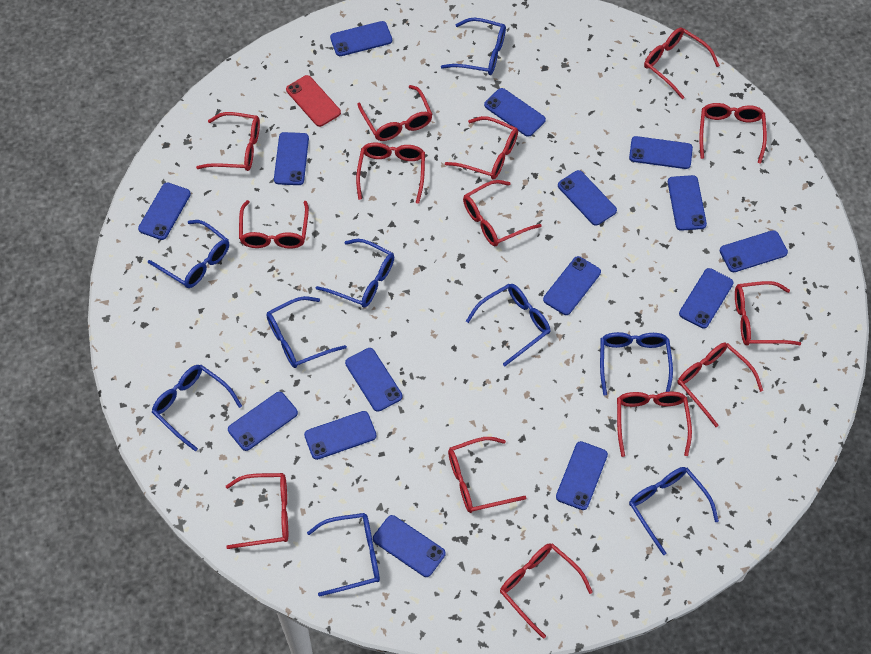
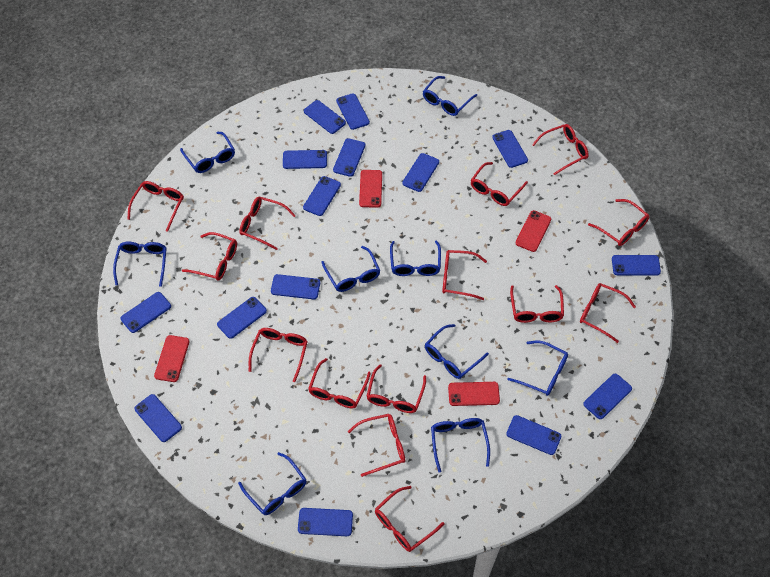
red phone: [286,75,341,127] = 1 -> [154,335,190,382] [359,170,382,208] [448,382,500,406] [516,210,551,252] = 4

